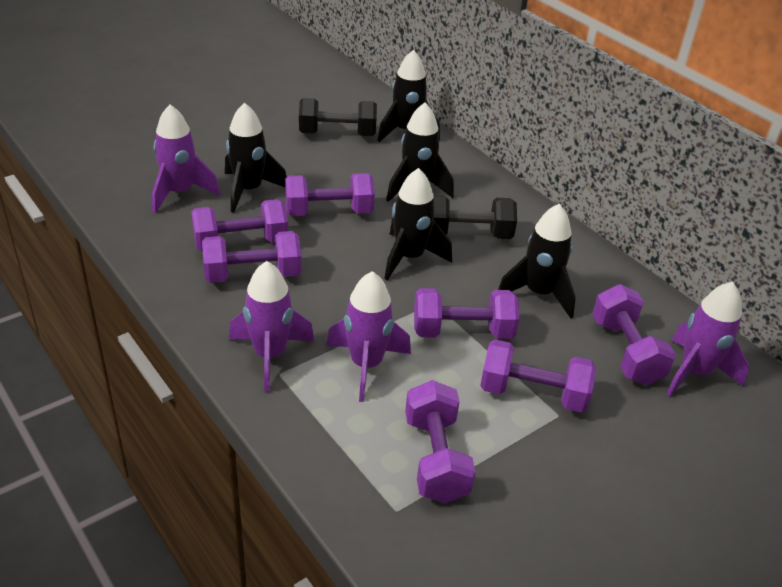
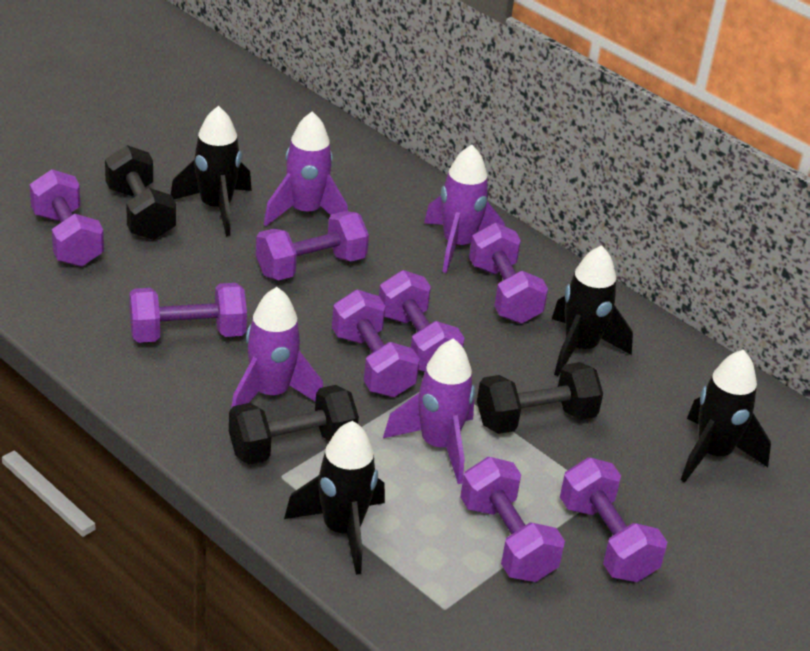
black dumbbell: [299,98,377,136] [434,195,517,239] = 2 -> [105,145,176,240] [229,385,359,465] [477,362,603,434] = 3
black rocket: [225,103,287,213] [377,50,440,142] [384,168,452,280] [386,102,454,202] [498,204,576,319] = 5 -> [171,106,252,236] [284,421,385,575] [552,245,633,376] [681,350,771,483] = 4
purple dumbbell: [191,199,288,251] [202,231,301,283] [285,173,375,216] [405,380,476,503] [414,288,519,339] [480,340,596,413] [592,284,676,385] = 7 -> [30,169,104,267] [129,283,247,343] [256,211,369,280] [332,289,420,397] [379,270,465,372] [460,457,565,582] [469,223,548,324] [560,457,667,582] = 8

